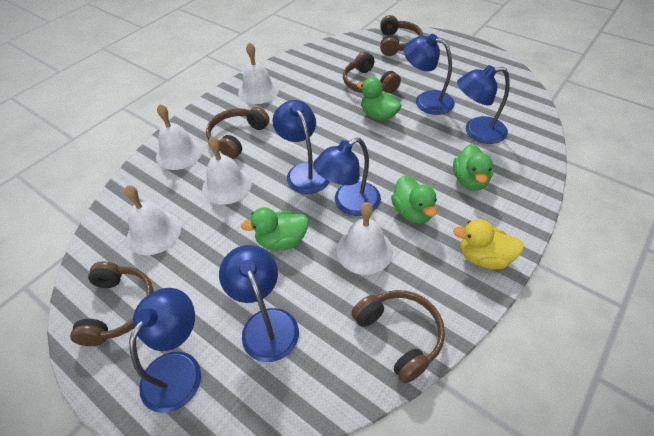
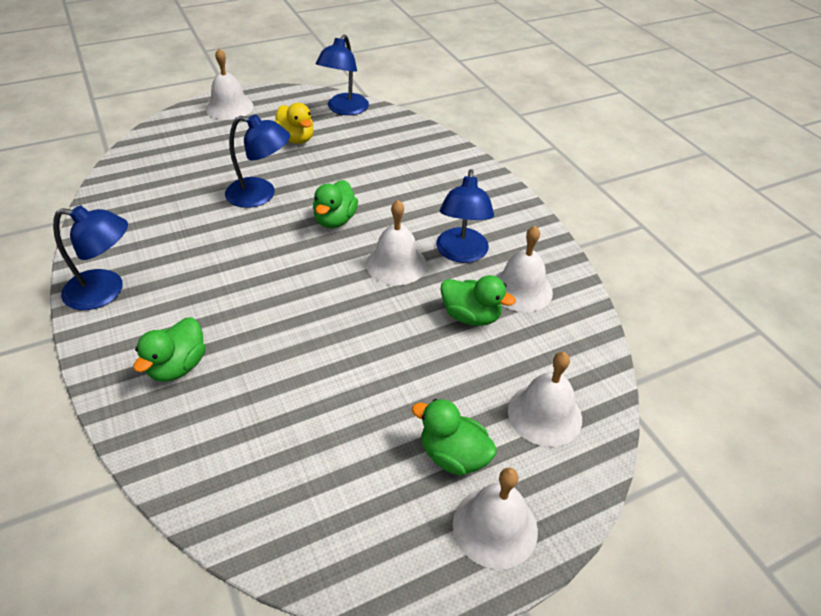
blue lamp: [129,288,201,413] [219,245,299,362] [272,100,330,194] [313,138,381,216] [403,34,455,115] [457,65,510,144] = 6 -> [53,205,128,310] [225,114,290,208] [316,34,369,115] [436,169,494,263] = 4
brown headphones: [70,262,154,346] [206,107,270,159] [343,51,401,93] [351,290,445,383] [380,15,423,56] = 5 -> none = 0

